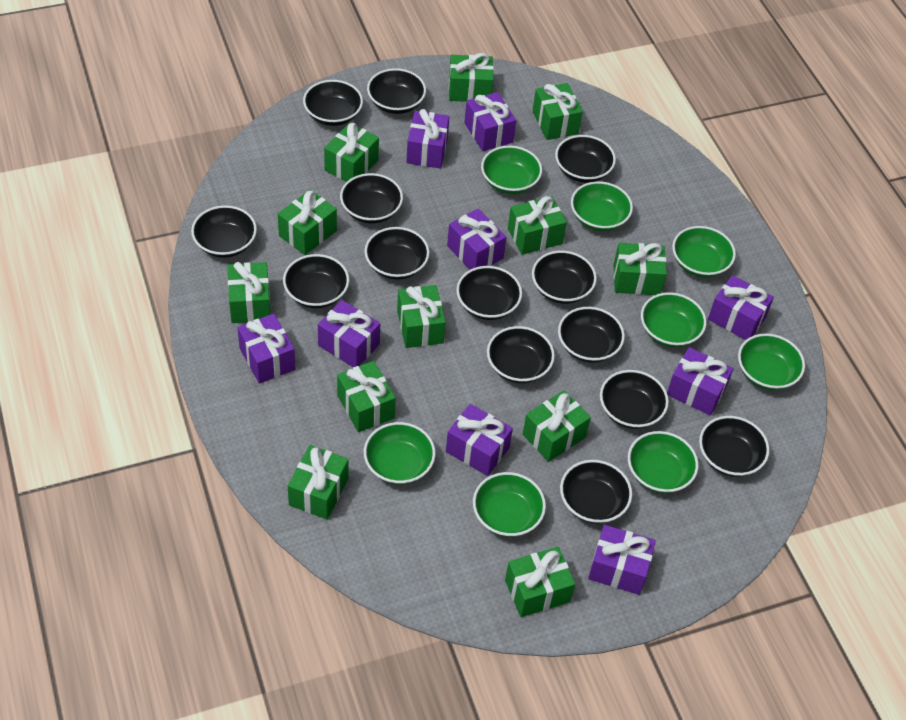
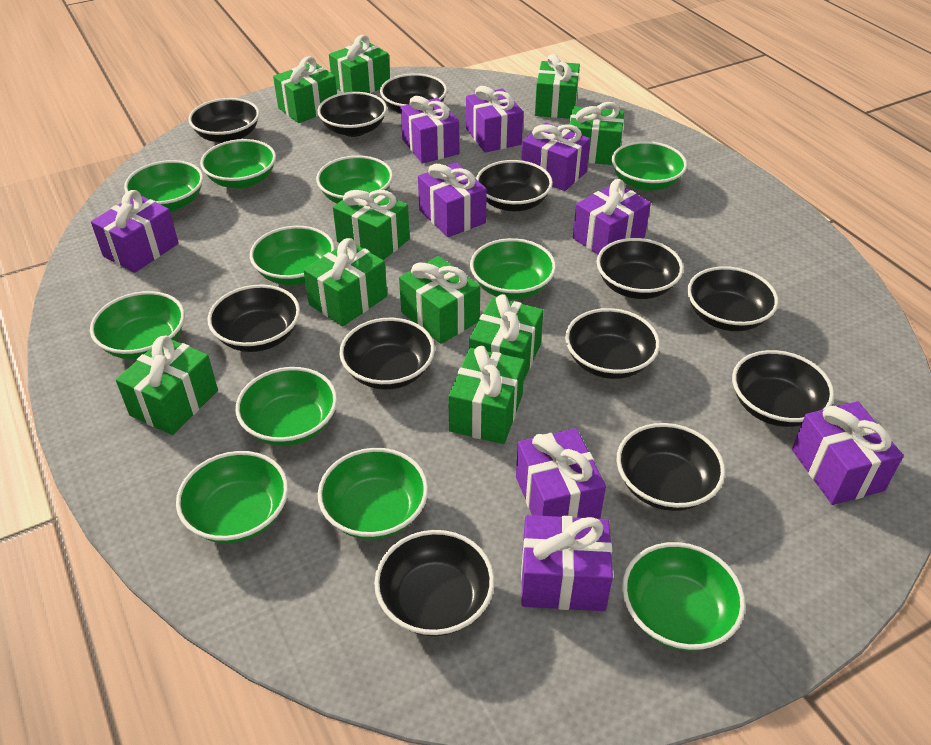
black bowl: [191,205,257,258] [283,254,349,308] [303,80,363,126] [340,173,403,223] [364,227,429,280] [367,68,426,114] [456,266,522,320] [487,326,555,383] [532,251,597,304] [555,135,616,183] [558,307,625,363] [560,460,632,524] [600,370,669,429] [699,416,770,477] = 14 -> [188,98,260,143] [207,285,300,352] [317,92,387,137] [339,318,435,390] [374,530,494,636] [380,73,447,114] [476,160,553,211] [565,308,660,379] [597,238,683,299] [616,423,725,511] [687,266,778,331] [732,350,834,427] = 12
green bowl: [364,422,436,485] [473,472,546,537] [481,146,542,194] [571,181,633,231] [628,431,698,493] [641,292,706,347] [672,226,736,278] [738,333,805,390] = 8 -> [90,291,185,360] [124,160,203,211] [176,451,288,543] [200,139,276,189] [236,367,337,446] [250,226,335,285] [316,155,393,203] [318,448,428,540] [470,238,556,300] [612,141,687,191] [622,542,745,651] = 11
green gift: [228,262,270,323] [278,190,337,255] [288,445,349,520] [324,123,379,182] [337,361,396,432] [397,285,446,348] [449,53,494,102] [505,547,575,617] [508,196,567,255] [523,390,591,462] [533,83,583,140] [613,243,667,295] = 12 -> [116,336,218,435] [273,56,337,123] [303,238,387,326] [329,35,390,93] [333,185,410,260] [399,256,480,344] [448,346,525,444] [469,294,543,379] [535,54,580,119] [569,102,624,165] = 10

